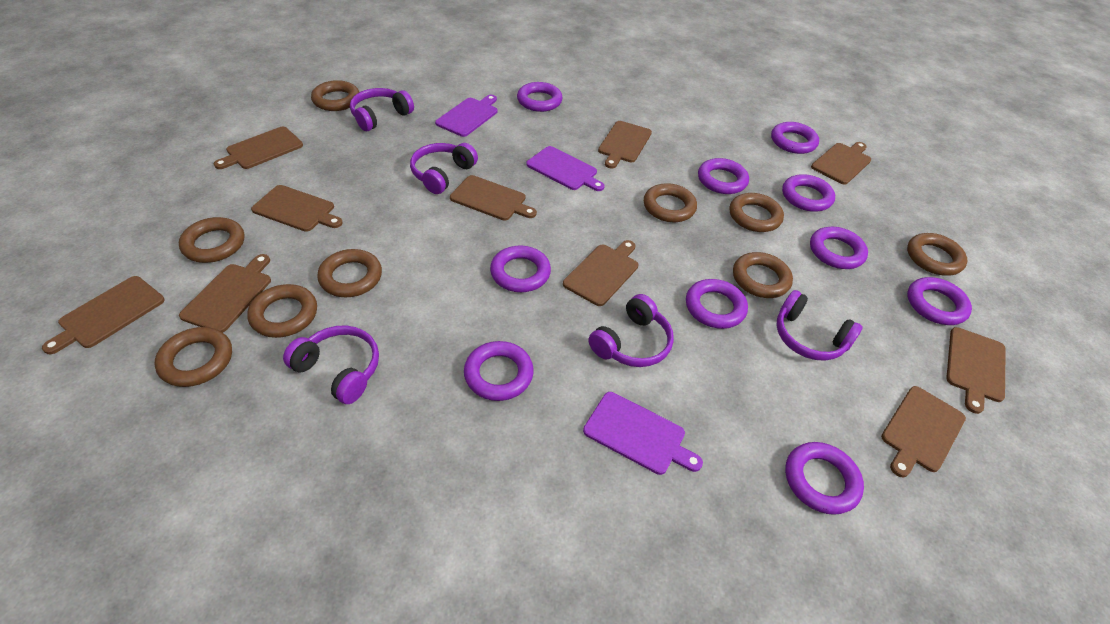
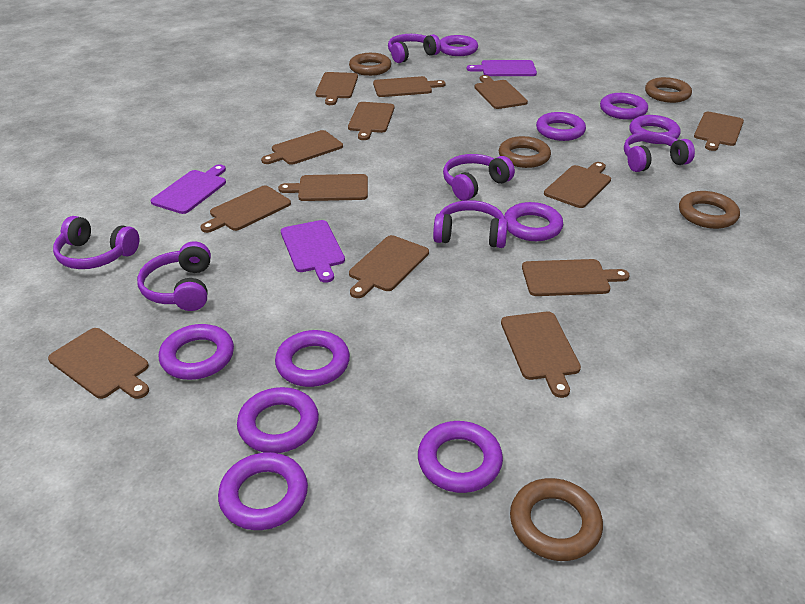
brown cutting board: [42,276,165,354] [179,254,271,333] [214,127,303,169] [251,185,343,232] [450,175,537,220] [563,240,638,306] [598,121,652,168] [811,142,871,185] [881,386,966,478] [946,327,1006,414] = 10 -> [48,328,149,399] [201,186,291,233] [261,130,343,165] [278,174,368,201] [315,72,358,105] [348,102,395,140] [349,235,429,298] [373,76,446,97] [474,75,528,109] [501,311,581,398] [522,259,630,296] [544,162,611,208] [694,112,744,151] = 13
brown ring: [155,327,232,387] [179,217,244,263] [247,284,317,338] [311,80,359,111] [317,249,382,297] [644,183,697,222] [730,193,784,232] [733,252,793,298] [907,233,967,276] = 9 -> [349,53,391,76] [499,136,551,168] [510,478,603,561] [645,77,692,103] [679,191,740,229] = 5
purple headphones: [283,326,379,404] [350,88,414,131] [410,143,478,194] [588,294,674,367] [776,290,863,361] = 5 -> [53,216,139,269] [137,241,211,311] [388,34,441,63] [433,200,508,248] [443,154,515,201] [624,132,695,172] = 6

